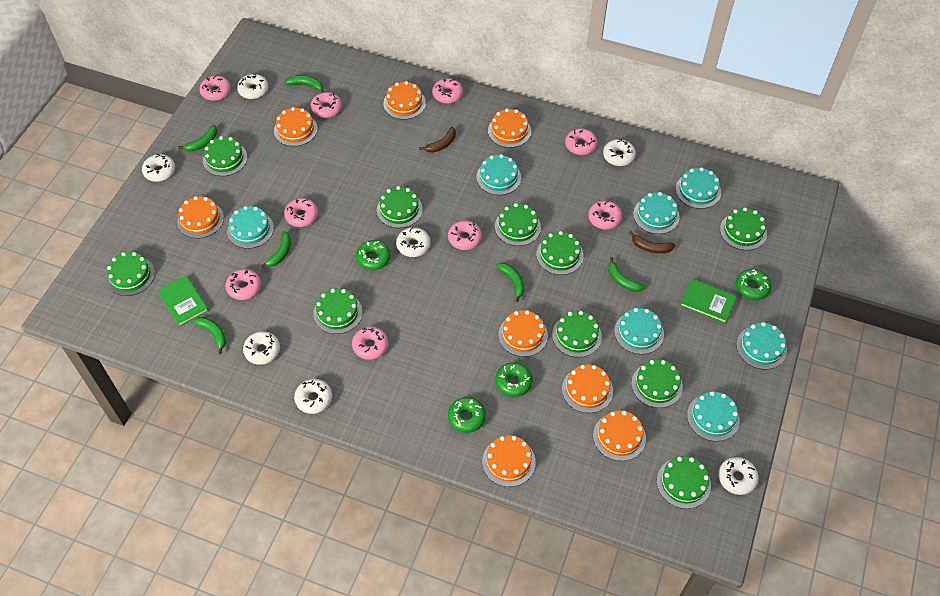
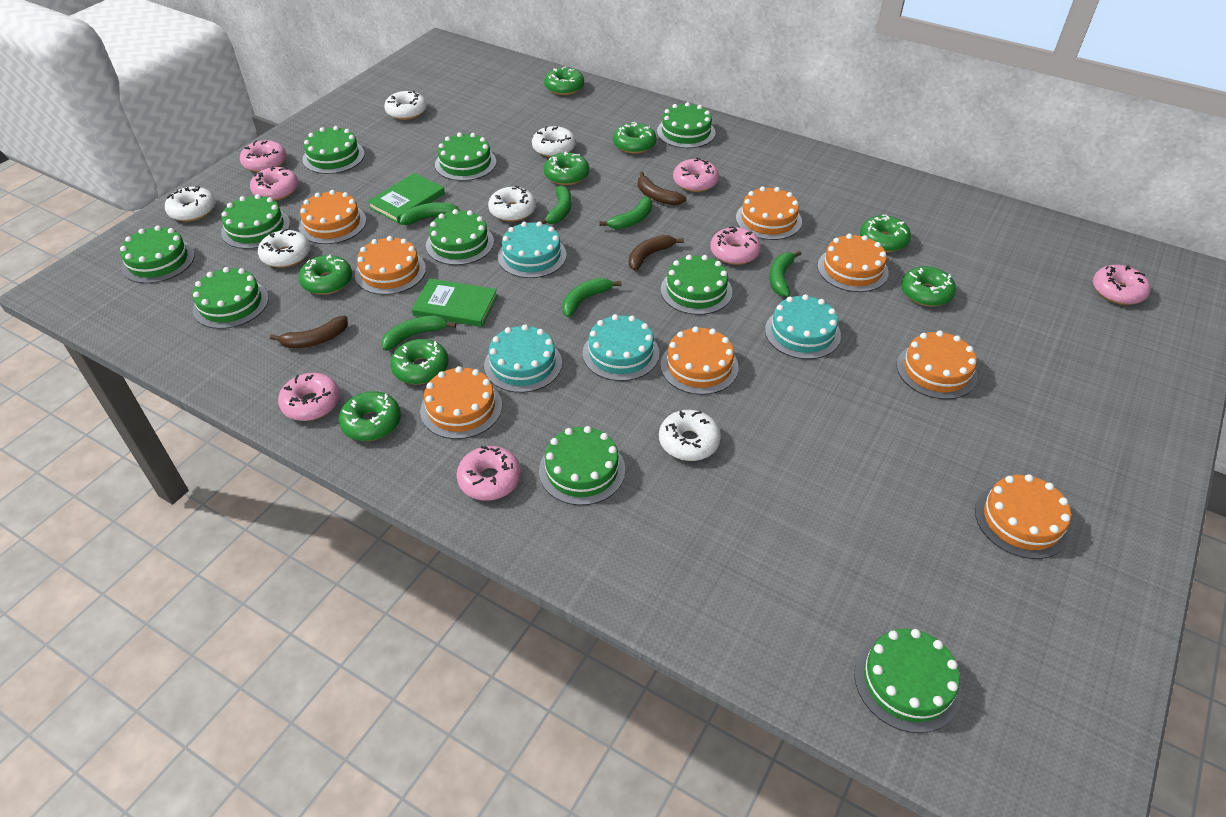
brown banana: [419,127,456,153] [629,231,675,253] = 2 -> [270,316,348,348] [629,235,684,271] [638,171,687,205] = 3
green donut: [356,240,391,270] [448,397,486,433] [495,362,533,397] [736,269,772,300] = 4 -> [299,255,352,295] [339,391,401,441] [390,339,449,384] [544,66,584,95] [544,151,589,185] [613,122,657,154] [860,215,911,252] [901,266,956,307] = 8
pink donut: [199,75,231,101] [226,269,261,300] [284,198,318,227] [311,92,342,118] [352,326,388,360] [432,78,463,104] [448,220,482,250] [565,128,597,155] [588,201,622,230] = 9 -> [240,140,287,172] [250,166,299,201] [278,373,340,421] [456,446,521,501] [673,158,719,192] [710,226,761,265] [1093,265,1150,305] = 7
turquoise cake: [227,206,274,249] [476,154,521,195] [614,308,664,354] [633,192,680,234] [676,167,721,209] [687,391,740,441] [736,322,787,369] = 7 -> [484,324,562,393] [498,221,567,278] [583,314,659,381] [765,294,841,359] = 4
white donut: [142,154,175,182] [237,74,268,99] [243,331,280,365] [294,379,332,414] [396,227,430,257] [603,139,636,166] [718,457,759,495] = 7 -> [165,186,216,222] [258,229,310,268] [384,90,427,120] [488,185,536,222] [532,126,576,157] [659,410,721,461] = 6

